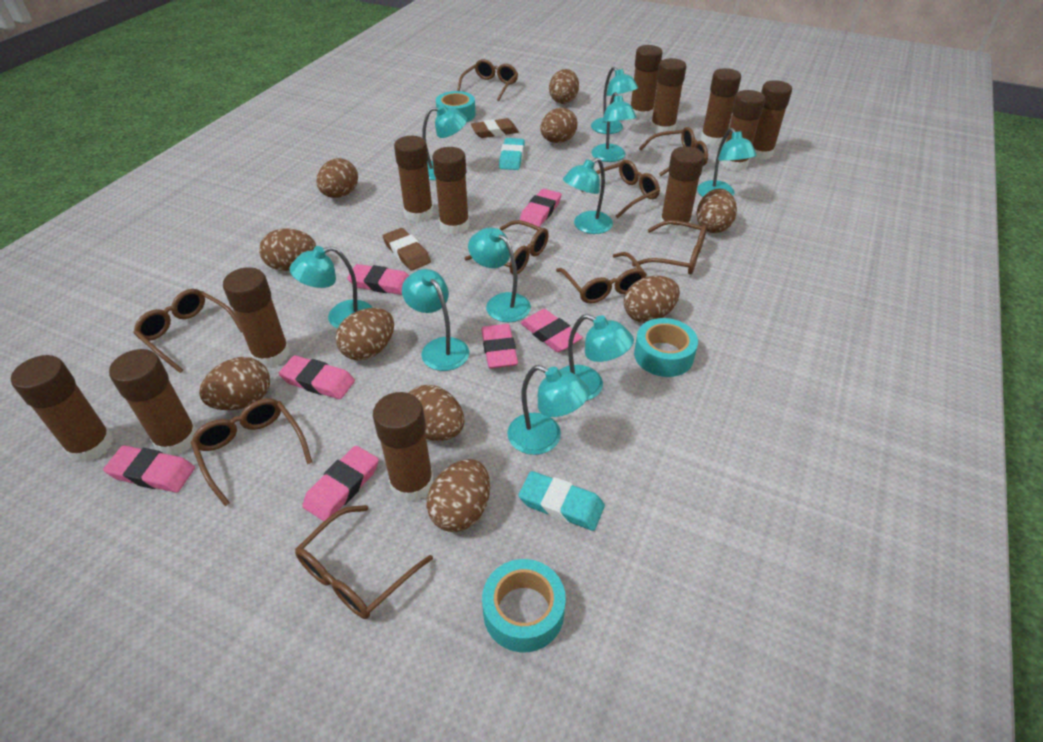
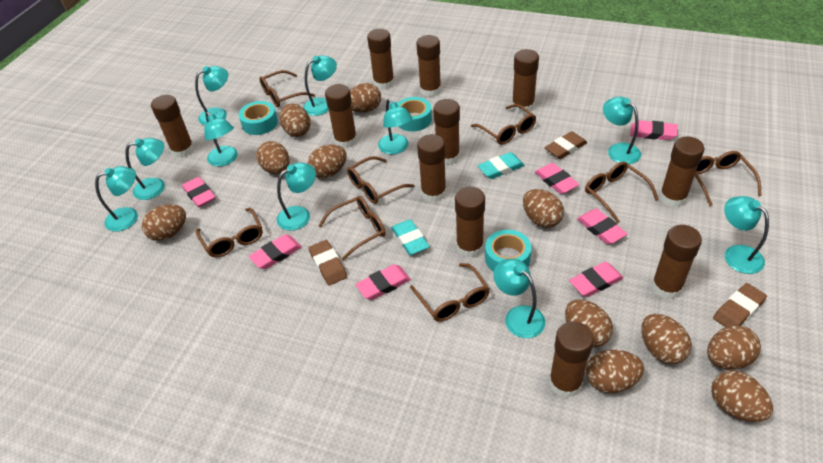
brown egg: [199,357,270,410] [259,228,316,271] [316,158,358,198] [336,308,394,361] [409,385,464,441] [426,459,490,532] [540,108,578,143] [549,69,579,104] [624,276,680,323] [696,189,737,233] = 10 -> [142,204,186,241] [256,141,290,174] [280,104,311,137] [307,144,347,178] [350,83,381,113] [523,189,564,228] [565,299,613,347] [586,350,644,393] [641,314,692,364] [707,325,761,370] [711,370,773,422] = 11
brown eraser: [383,228,431,271] [471,118,519,138] = 2 -> [308,240,347,286] [544,131,587,159] [713,283,767,327] = 3
brown glasses: [133,289,242,373] [191,398,313,506] [295,505,433,619] [457,59,518,101] [464,220,549,274] [556,252,647,304] [580,160,660,218] [632,220,707,275] [639,127,708,176] = 9 -> [196,208,263,258] [259,70,315,107] [318,196,386,260] [347,156,415,204] [410,263,490,322] [471,104,536,145] [585,162,659,223] [695,151,762,206] = 8
brown glue stick: [11,355,113,463] [109,349,197,456] [223,267,290,368] [373,392,433,502] [394,136,434,222] [432,147,470,235] [631,45,662,119] [650,58,686,133] [660,146,705,234] [700,68,741,146] [721,90,765,171] [752,80,792,160] = 12 -> [151,95,194,158] [325,84,357,148] [367,29,394,90] [416,35,441,97] [417,134,446,202] [433,99,460,165] [455,187,485,258] [512,49,539,113] [549,321,594,398] [651,225,702,299] [659,137,705,207] = 11

